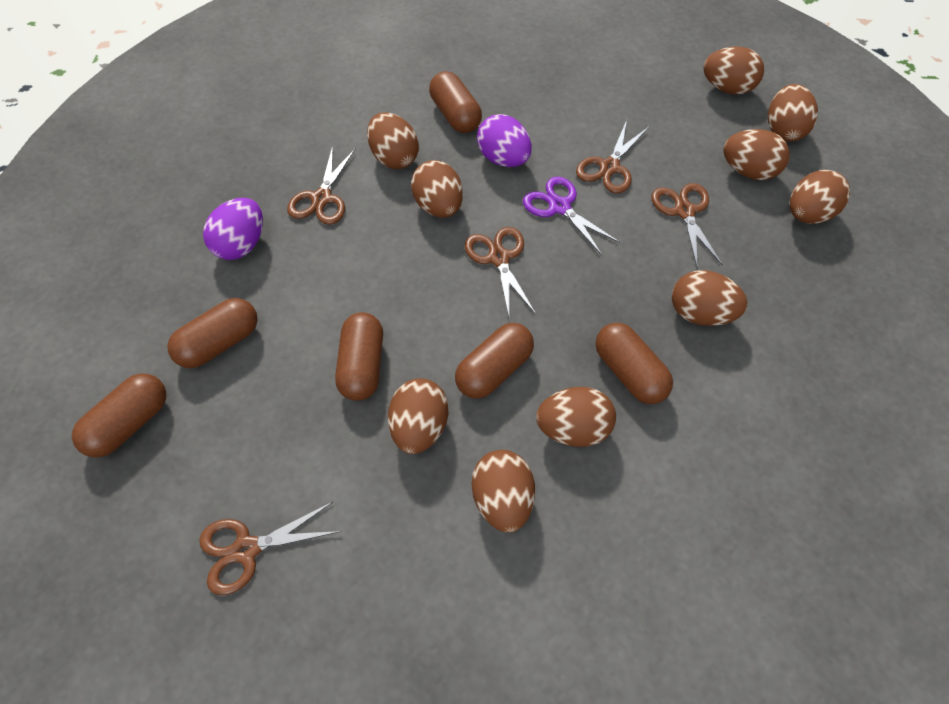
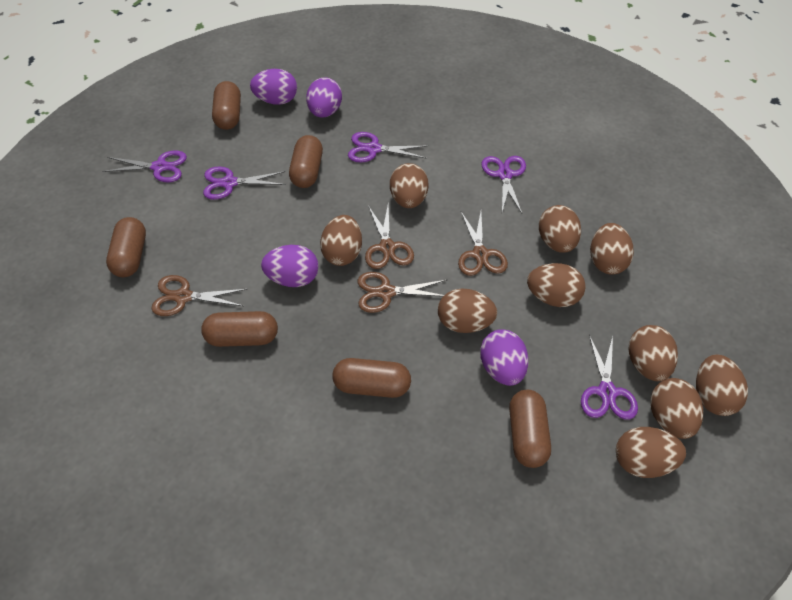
brown scissors: [199,502,341,595] [287,145,356,225] [465,227,536,316] [576,120,649,193] [652,183,723,268] = 5 -> [151,275,247,316] [358,272,447,313] [365,205,414,269] [458,212,508,276] = 4
purple egg: [203,198,263,260] [477,114,531,167] = 2 -> [250,69,297,105] [261,245,319,287] [306,78,342,118] [480,329,529,386] = 4
purple scissors: [523,176,621,255] = 1 -> [102,151,187,182] [203,166,286,200] [348,132,427,162] [481,156,526,213] [581,335,638,419] = 5

